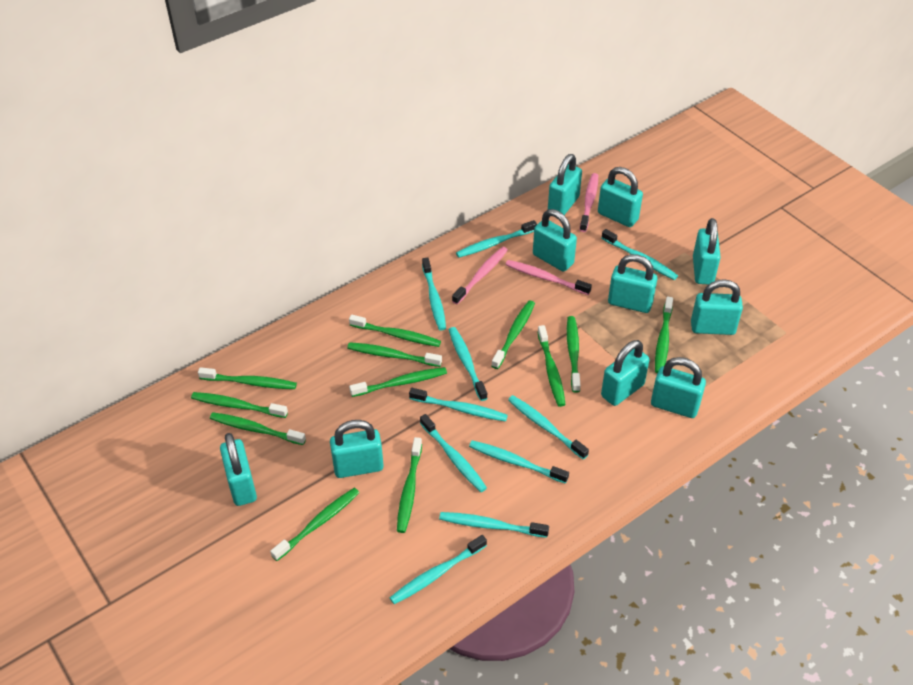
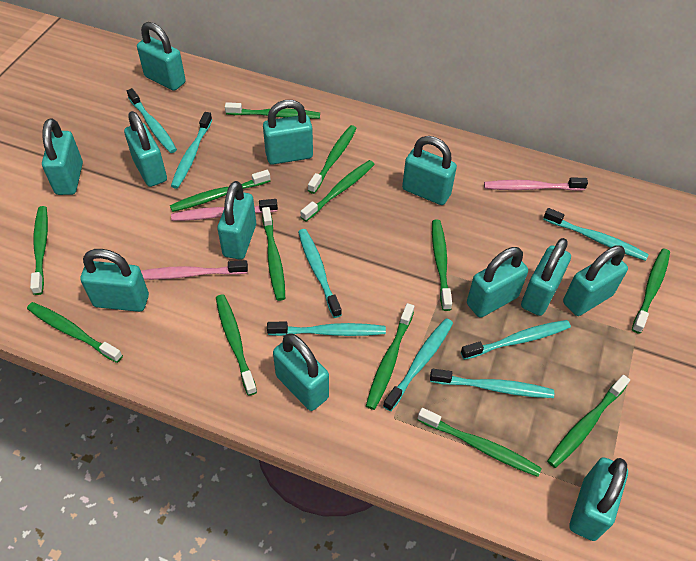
green toothbrush: [191,392,288,418] [198,367,297,389] [210,412,306,445] [270,488,359,561] [347,342,442,367] [349,315,441,347] [349,367,447,397] [397,437,422,533] [492,300,535,369] [537,325,566,407] [567,316,580,393] [655,297,673,373] = 12 -> [27,302,123,363] [30,206,48,295] [170,170,270,212] [216,294,257,396] [225,102,320,119] [262,207,285,301] [300,160,375,222] [308,125,357,194] [366,303,414,410] [418,408,542,477] [432,220,452,311] [547,375,630,468] [632,249,670,334] = 13
turquoise padlock: [220,433,257,506] [330,420,384,478] [533,209,577,272] [548,154,582,215] [598,167,643,227] [601,340,649,406] [608,254,657,313] [651,357,706,418] [691,279,743,335] [693,218,721,284] = 10 -> [42,118,83,195] [80,249,149,312] [124,111,167,187] [137,22,186,91] [217,181,256,260] [263,100,313,165] [273,333,329,411] [402,136,457,205] [467,247,528,318] [521,238,571,316] [563,246,628,316] [569,457,628,541] = 12
turquoise toothbrush: [390,535,487,604] [409,388,508,422] [420,414,487,492] [422,258,446,331] [439,512,549,538] [449,327,488,401] [456,220,537,258] [469,440,569,484] [508,395,589,460] [602,229,678,280] = 10 -> [127,88,177,153] [171,112,212,189] [267,322,386,336] [298,229,342,318] [383,318,453,411] [430,369,554,398] [461,320,571,360] [543,208,649,261] = 8

